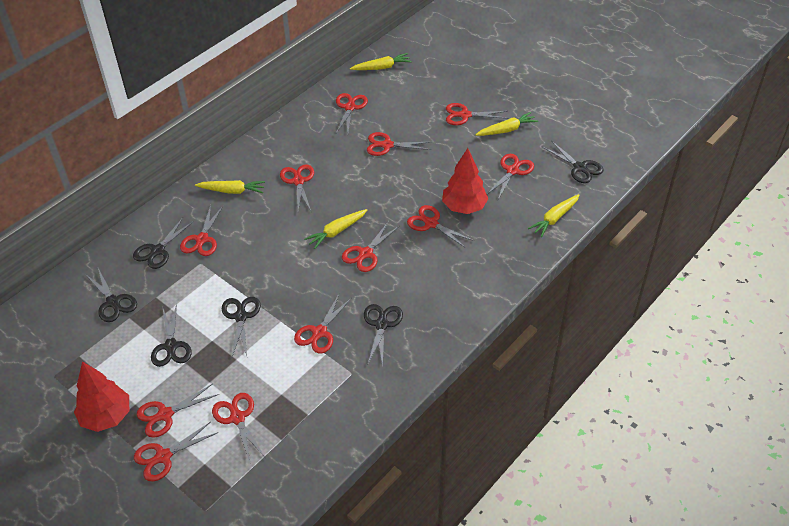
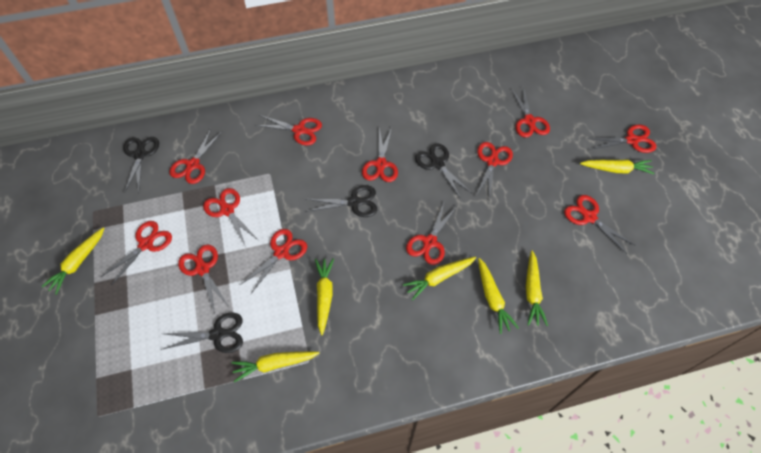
black scissors: [85,268,137,322] [133,218,194,269] [151,304,192,367] [222,297,261,357] [364,304,403,367] [543,141,604,183] = 6 -> [123,137,159,193] [161,312,243,353] [306,185,377,217] [415,144,472,199] = 4
red tree: [74,362,129,432] [442,148,488,214] = 2 -> none = 0
yellow carrot: [195,180,265,194] [304,209,367,249] [350,53,411,70] [476,112,538,136] [528,194,580,237] = 5 -> [41,227,104,295] [232,351,319,382] [315,258,334,335] [403,257,476,300] [478,258,519,334] [526,251,548,326] [580,159,655,174] = 7

